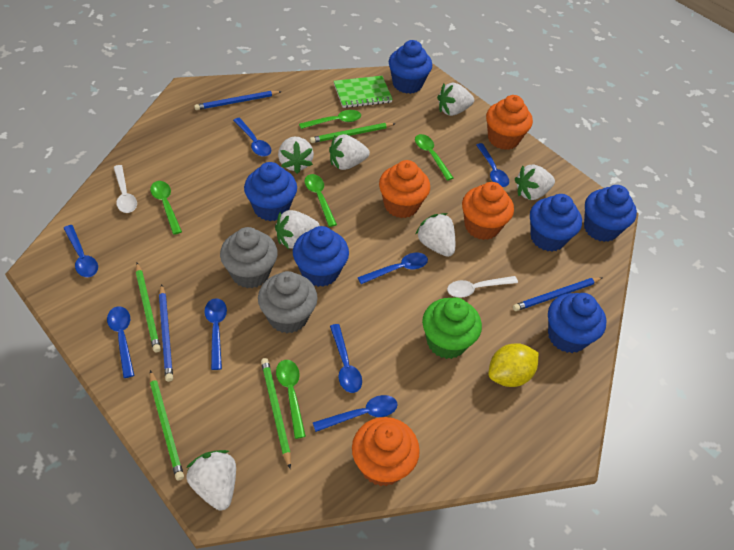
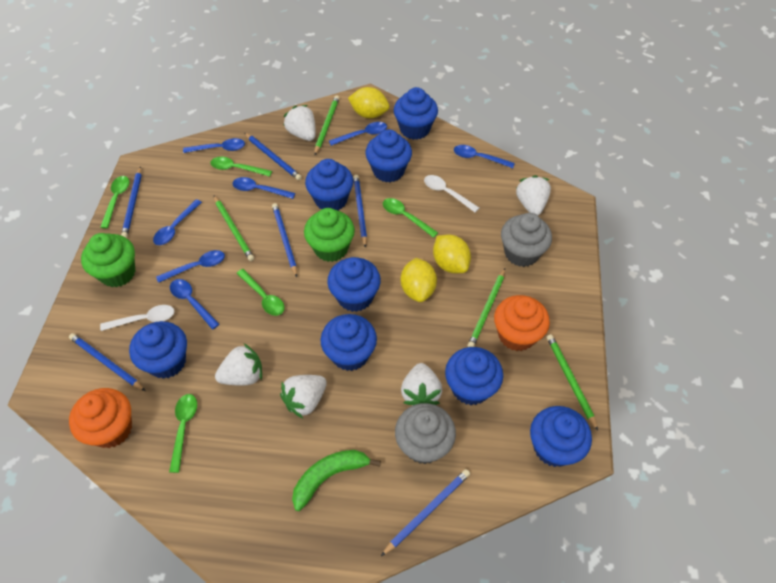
blue cupcake: [244,162,297,221] [293,226,349,287] [389,40,432,94] [530,194,582,251] [548,293,607,353] [584,185,637,242] = 6 -> [129,321,187,379] [305,159,354,211] [321,314,377,371] [327,257,381,312] [365,129,412,183] [394,87,438,140] [445,347,503,405] [530,406,592,467] = 8
blue pencil: [159,284,173,382] [194,91,282,110] [513,277,603,311] = 3 -> [69,333,145,391] [121,166,142,238] [244,133,302,180] [272,203,297,277] [353,175,367,248] [381,469,470,556] = 6
blue spoon: [64,225,98,277] [107,306,134,378] [204,298,227,370] [233,118,271,157] [313,395,397,432] [330,324,362,393] [358,253,428,284] [476,143,509,187] = 8 -> [153,199,202,245] [156,250,225,283] [170,279,219,330] [183,138,245,153] [233,177,295,199] [329,122,387,146] [454,145,515,168] = 7
green banana: none = 0 -> [292,450,381,511] = 1
green cupcake: [422,297,482,359] = 1 -> [81,233,136,287] [304,208,355,262] = 2
green notebook: [334,76,393,108] = 1 -> none = 0
orange cupcake: [352,417,420,486] [379,160,430,218] [462,182,514,240] [486,95,533,150] = 4 -> [69,388,132,448] [494,295,550,351] = 2
white strawberry: [186,450,236,511] [275,210,320,249] [278,137,314,174] [329,134,370,170] [416,213,455,257] [437,83,474,116] [515,164,555,200] = 7 -> [215,343,262,385] [280,375,327,418] [283,105,316,141] [401,363,442,406] [516,175,551,215] = 5
yellow lemon: [489,343,539,387] = 1 -> [348,87,389,118] [401,258,437,302] [433,234,471,273] = 3

